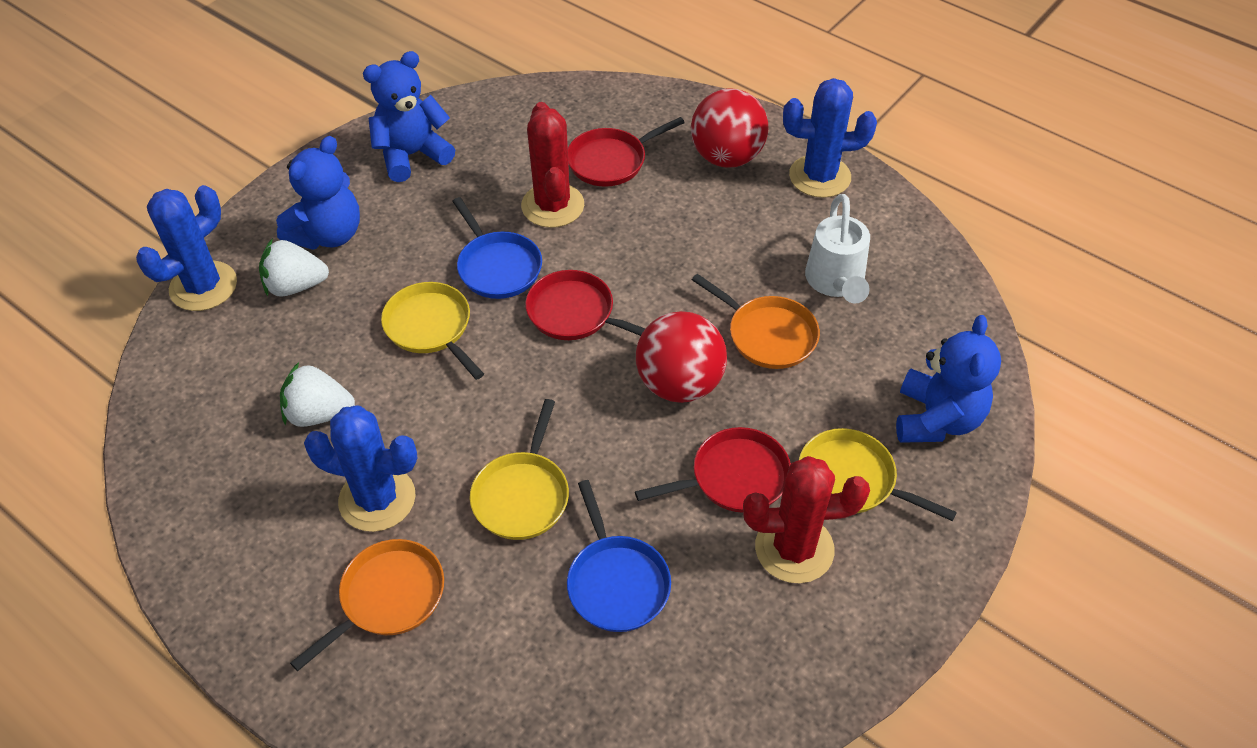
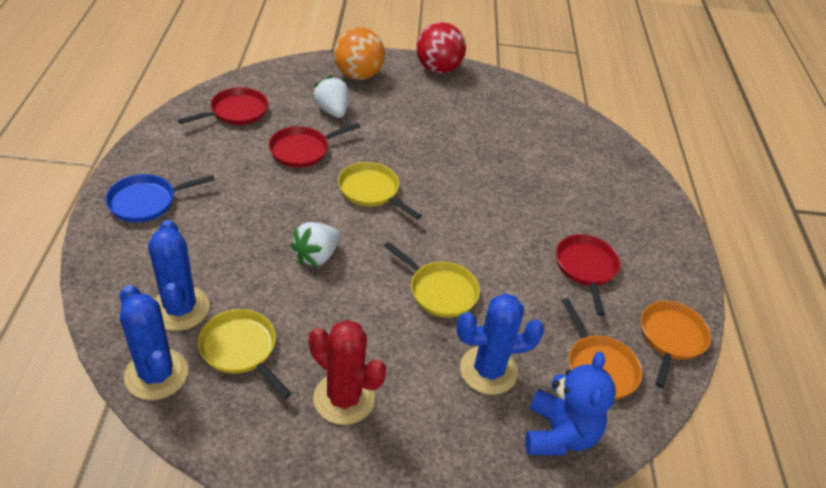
blue pan: [452,197,542,299] [567,480,671,632] = 2 -> [105,174,215,222] = 1
blue teddy bear: [276,136,360,250] [363,51,455,182] [896,315,1001,443] = 3 -> [525,352,616,456] = 1
orange ball: none = 0 -> [334,27,385,80] = 1
red ball: [636,311,727,403] [691,88,768,168] = 2 -> [416,22,466,74] = 1
red cactus: [521,102,584,228] [743,456,870,583] = 2 -> [309,320,386,425] = 1
white watering can: [805,194,870,304] = 1 -> none = 0

